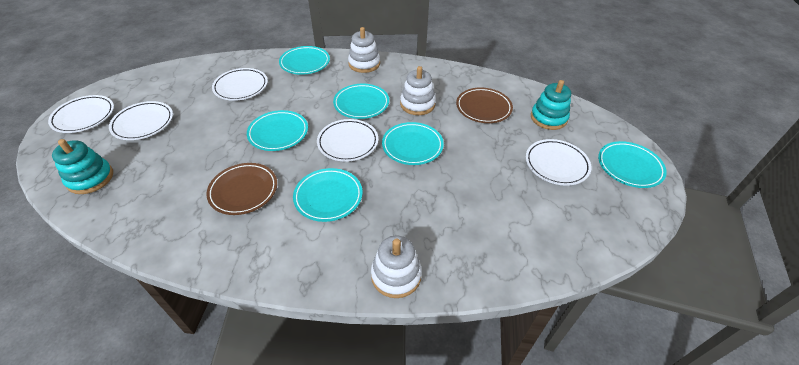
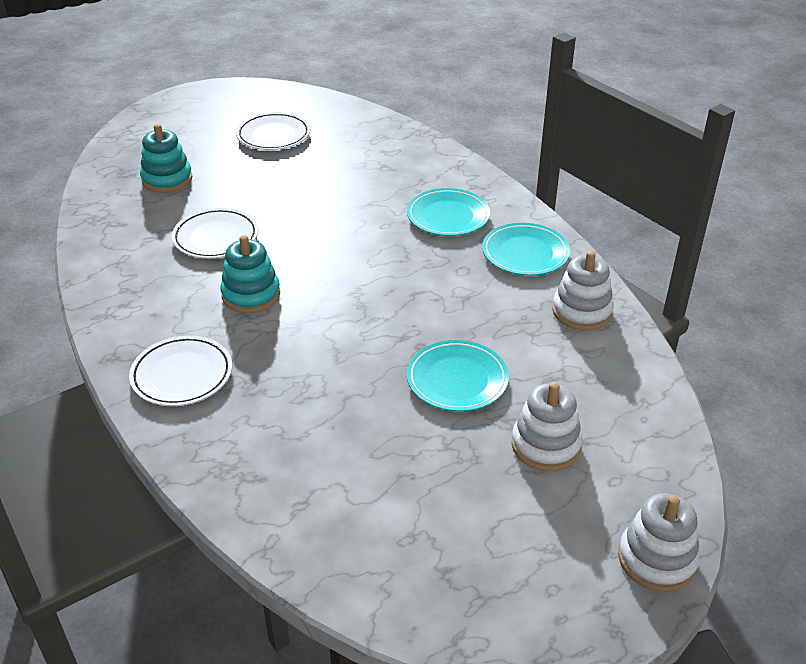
brown plate: [206,163,277,215] [456,87,513,123] = 2 -> none = 0
turquoise plate: [247,110,308,151] [279,46,330,75] [293,168,363,222] [333,84,389,119] [382,122,444,165] [598,141,667,188] = 6 -> [407,188,490,236] [407,340,509,412] [482,223,570,276] = 3
white plate: [48,95,114,133] [109,101,173,140] [212,68,268,101] [317,119,378,162] [526,139,592,186] = 5 -> [129,336,232,406] [172,208,258,259] [236,112,310,150] = 3

